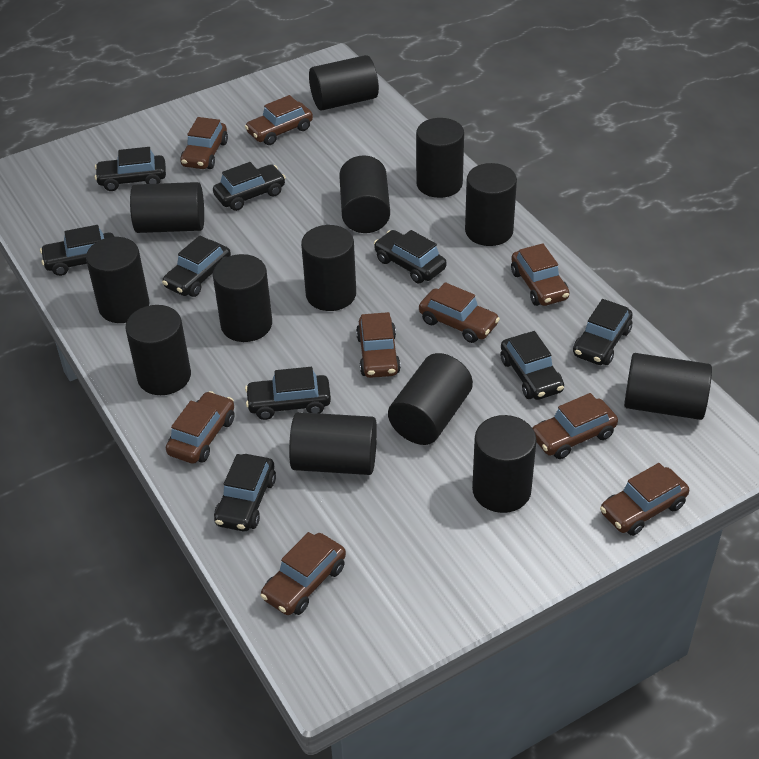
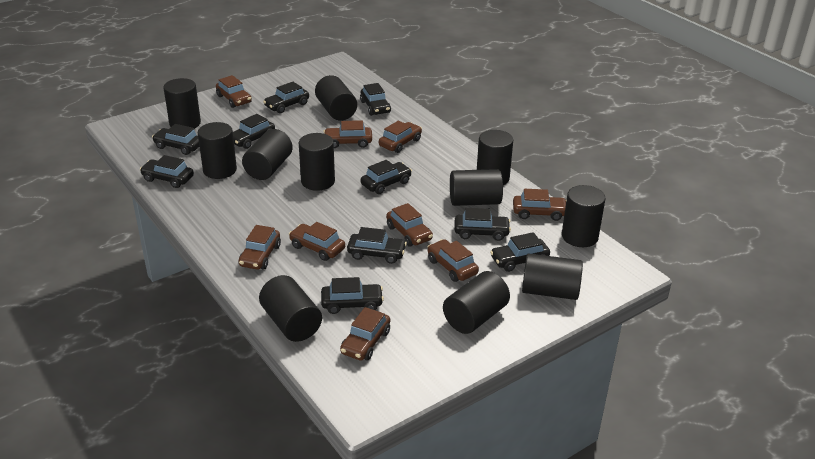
black car: [40,225,115,276] [95,147,166,191] [162,236,231,297] [213,162,286,211] [214,454,276,531] [245,367,331,420] [374,230,447,283] [500,331,564,400] [573,299,633,365] = 9 -> [140,155,194,188] [152,124,199,155] [233,114,275,149] [263,82,309,113] [321,277,384,314] [347,227,407,264] [360,83,391,116] [361,160,412,194] [454,208,511,241] [490,232,550,272] = 10
black cylinder: [86,237,150,323] [125,305,191,395] [130,182,204,233] [213,254,272,342] [289,412,377,475] [301,225,356,311] [309,55,379,111] [339,155,390,233] [388,353,473,445] [416,118,464,198] [465,163,517,246] [472,415,536,513] [624,353,712,420] = 13 -> [163,78,201,129] [198,122,237,179] [242,129,293,180] [259,275,322,342] [299,133,335,191] [315,75,357,121] [443,271,510,334] [450,169,503,206] [477,130,513,185] [522,253,583,300] [562,185,606,247] = 11

